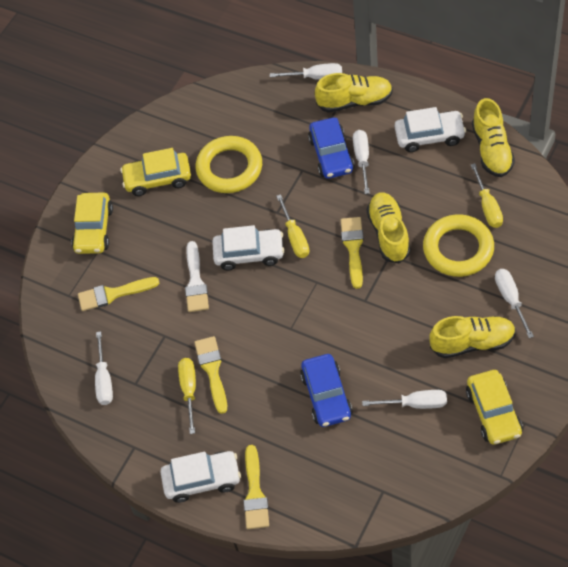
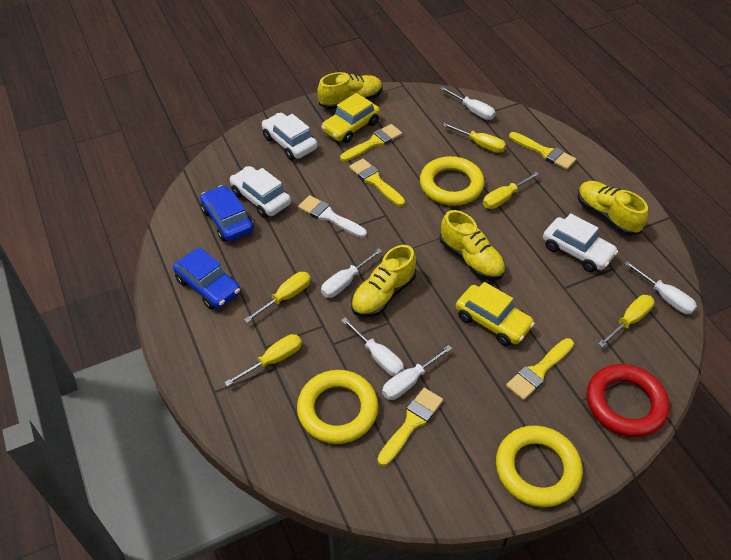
red ring: none = 0 -> [587,364,670,437] = 1
yellow brush: [78,277,159,311] [194,336,227,414] [243,445,269,529] [340,217,364,289] = 4 -> [340,124,402,162] [349,159,405,206] [377,388,443,466] [506,338,574,400] [509,132,576,170] = 5
yellow car: [72,192,113,254] [120,148,191,196] [466,370,523,445] = 3 -> [321,93,380,143] [456,282,535,346] = 2
yellow ring: [196,136,262,193] [423,214,494,277] = 2 -> [297,370,378,444] [420,156,484,206] [496,426,583,507] = 3
yellow screwdriver: [178,358,196,434] [276,194,309,258] [471,163,503,228] = 3 -> [224,334,302,387] [244,272,311,323] [442,123,506,153] [483,172,539,209] [598,295,654,347] = 5

